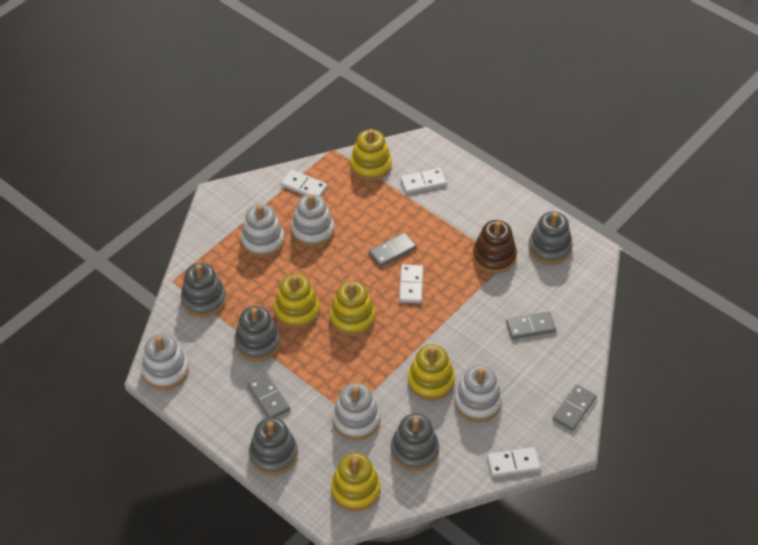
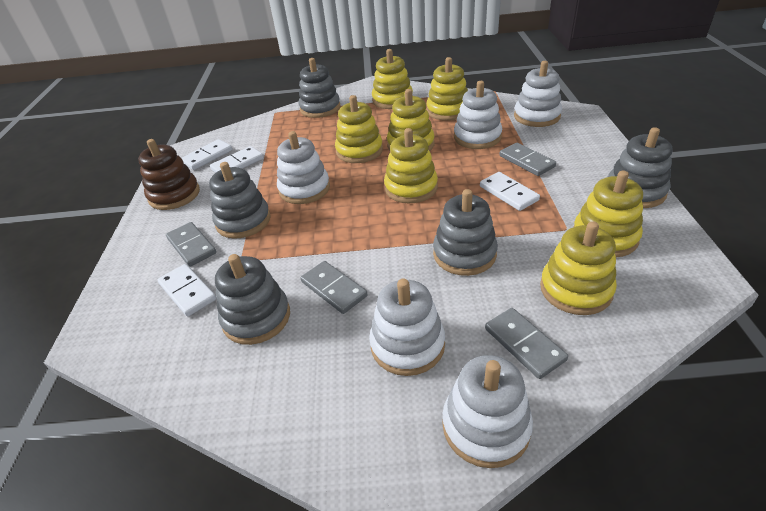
yellow stacking toy: [274,274,319,329] [330,281,375,336] [331,453,381,512] [350,129,392,181] [408,344,455,401] = 5 -> [335,95,383,163] [372,49,413,109] [384,128,438,203] [387,89,434,151] [427,57,468,121] [540,221,617,315] [574,170,643,257] = 7

